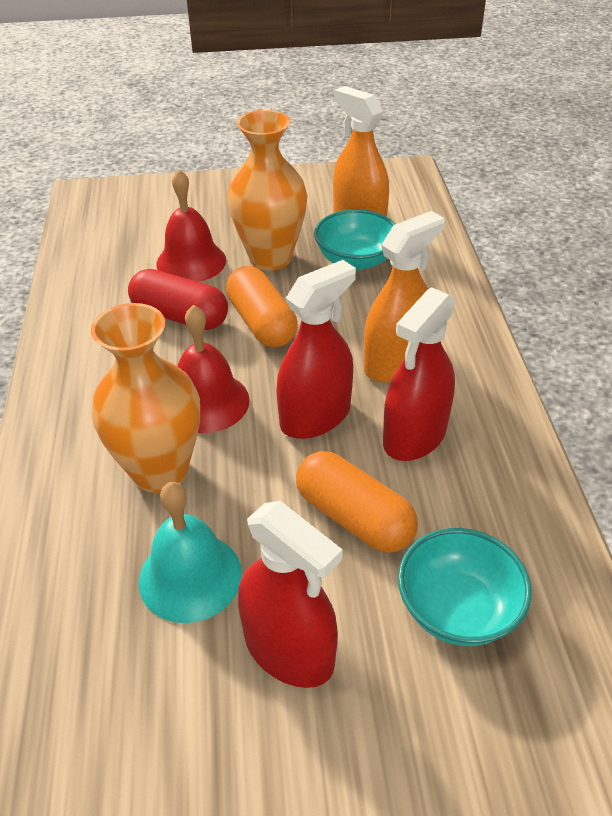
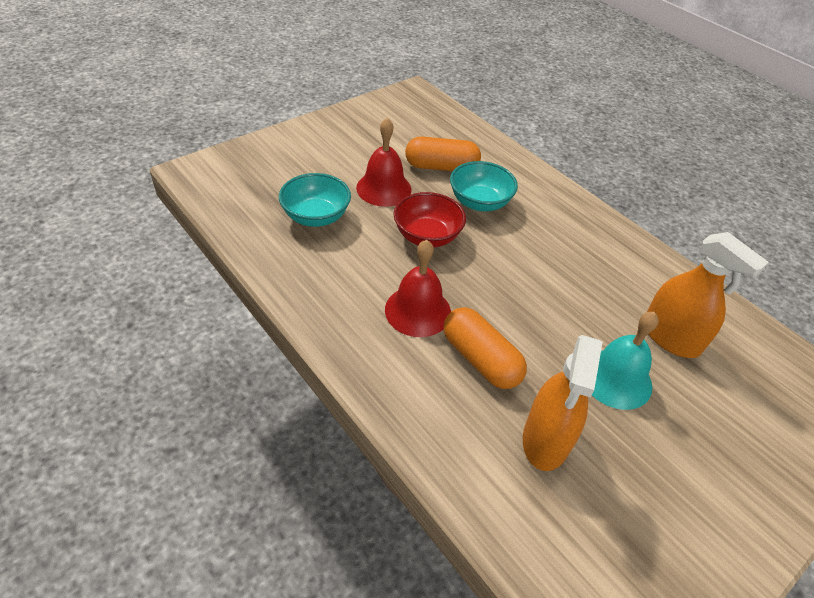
orange vase: [91,303,200,493] [227,110,307,271] = 2 -> none = 0
red bowl: none = 0 -> [394,192,466,247] = 1
red capsule: [128,269,228,330] = 1 -> none = 0
red spray bottle: [238,501,342,688] [276,260,356,439] [383,287,456,461] = 3 -> none = 0

